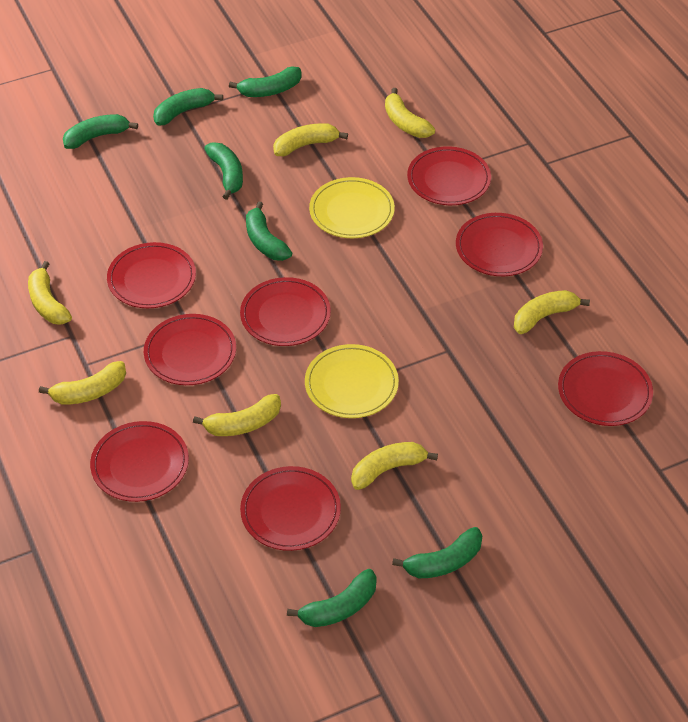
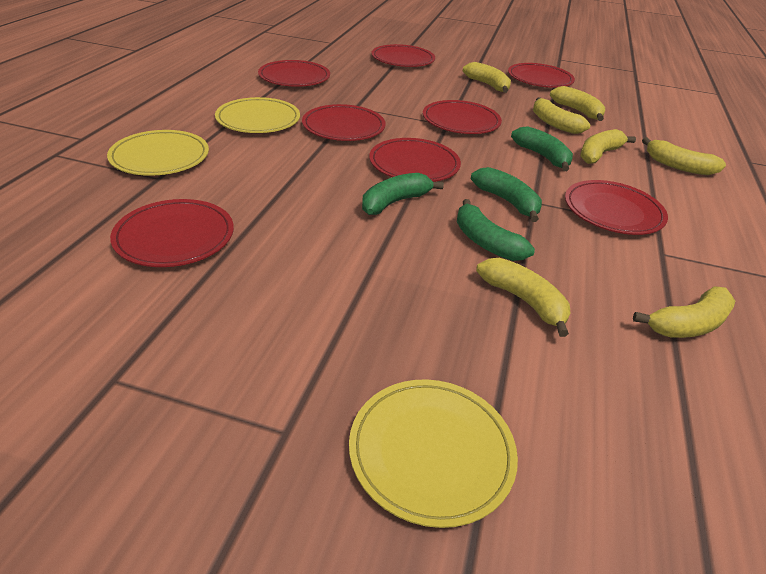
green banana: [63,114,138,149] [153,88,223,126] [204,142,243,200] [229,66,302,97] [246,201,292,261] [287,569,377,627] [392,527,482,578] = 7 -> [362,173,444,215] [457,199,535,261] [471,167,542,222] [511,126,573,171] = 4
yellow plate: [305,344,399,418] [309,177,395,238] = 2 -> [107,130,209,176] [215,97,300,133] [349,380,518,528] = 3

